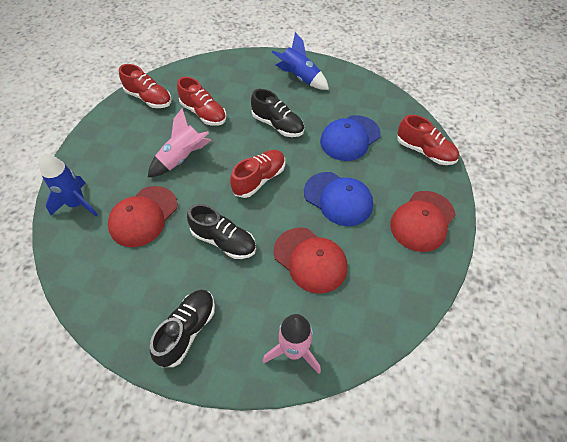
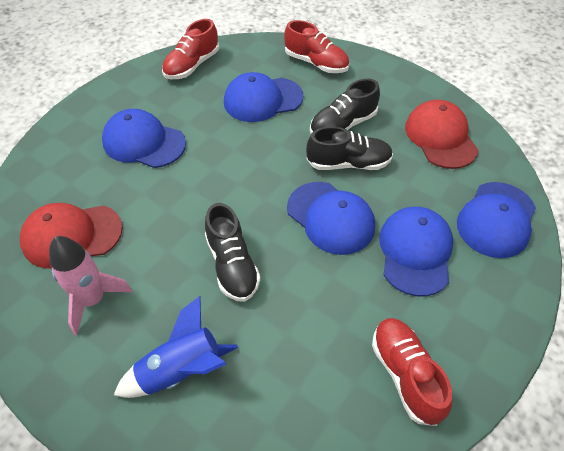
blue cap: [304,172,373,226] [320,115,381,161] = 2 -> [102,109,186,168] [224,72,303,122] [287,182,375,255] [379,207,453,296] [457,182,536,258] = 5
blue rocket: [39,153,98,216] [272,32,329,90] = 2 -> [114,296,238,398] = 1
pink rocket: [148,108,211,177] [263,314,321,374] = 2 -> [49,236,132,335] = 1
red cap: [108,186,178,247] [274,227,347,294] [390,191,456,252] = 3 -> [20,203,123,269] [405,100,478,169] = 2
red shoe: [119,64,172,108] [177,77,226,126] [230,150,285,198] [397,115,459,165] = 4 -> [162,19,219,79] [284,20,349,73] [372,318,452,426] = 3

